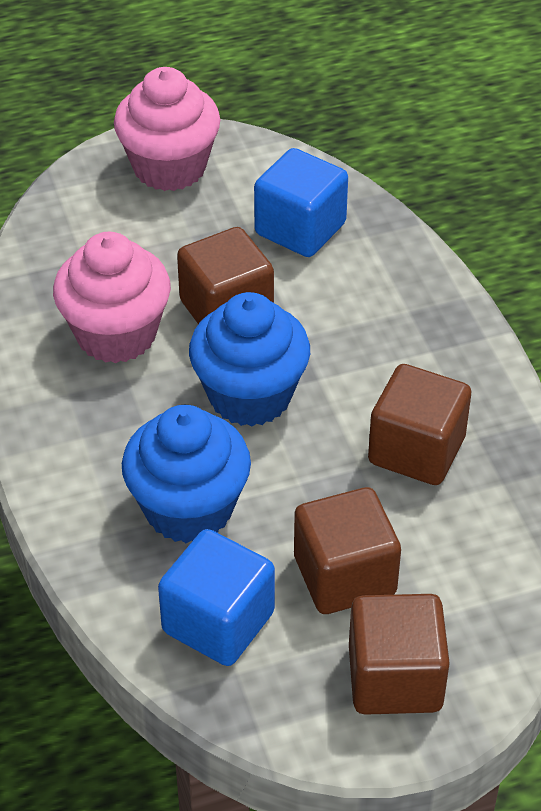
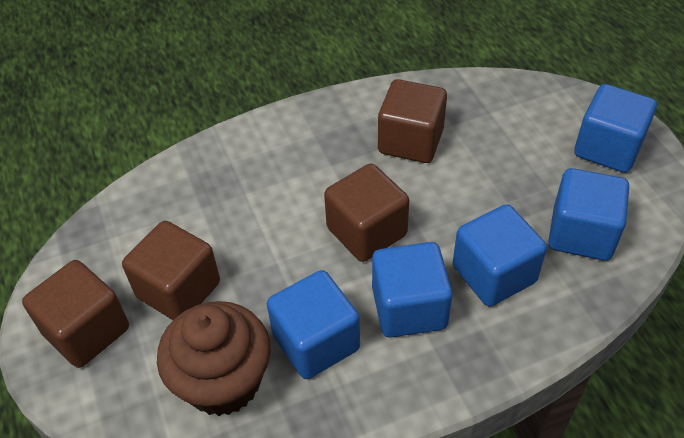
blue cube: [158,529,275,666] [254,148,348,257] = 2 -> [267,270,360,379] [372,242,453,338] [453,204,547,306] [548,168,629,261] [574,84,657,173] = 5
blue cupcake: [122,405,251,543] [189,292,310,426] = 2 -> none = 0
brown cupcake: none = 0 -> [157,301,271,416] = 1
pink cupcake: [53,232,171,363] [114,67,220,191] = 2 -> none = 0

